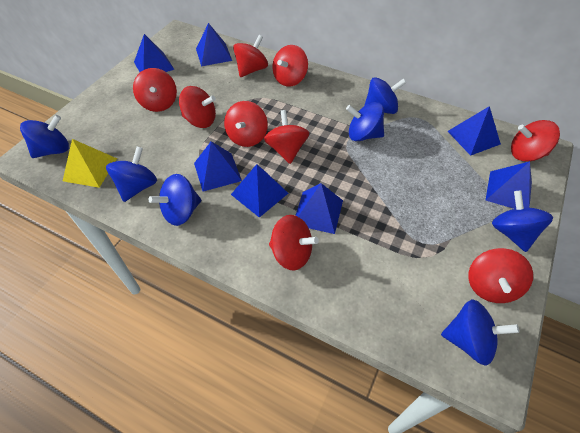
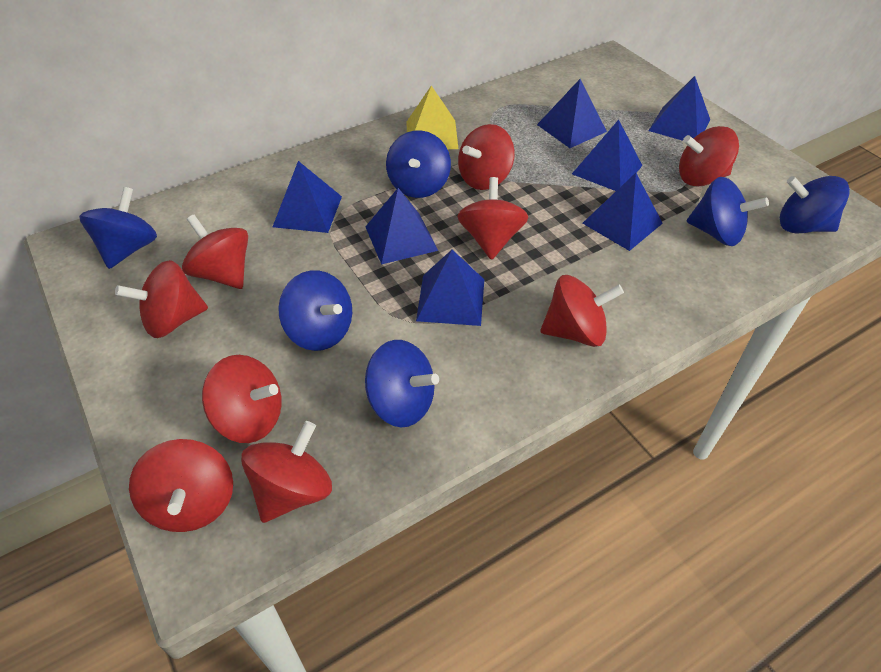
blue spinning top: [20,115,69,158] [106,146,157,202] [149,174,202,226] [346,102,384,141] [364,77,406,114] [441,299,519,366] [492,190,553,252] = 7 -> [79,187,157,269] [278,270,352,351] [365,340,439,427] [386,130,451,198] [687,177,769,246] [780,176,850,234] = 6

